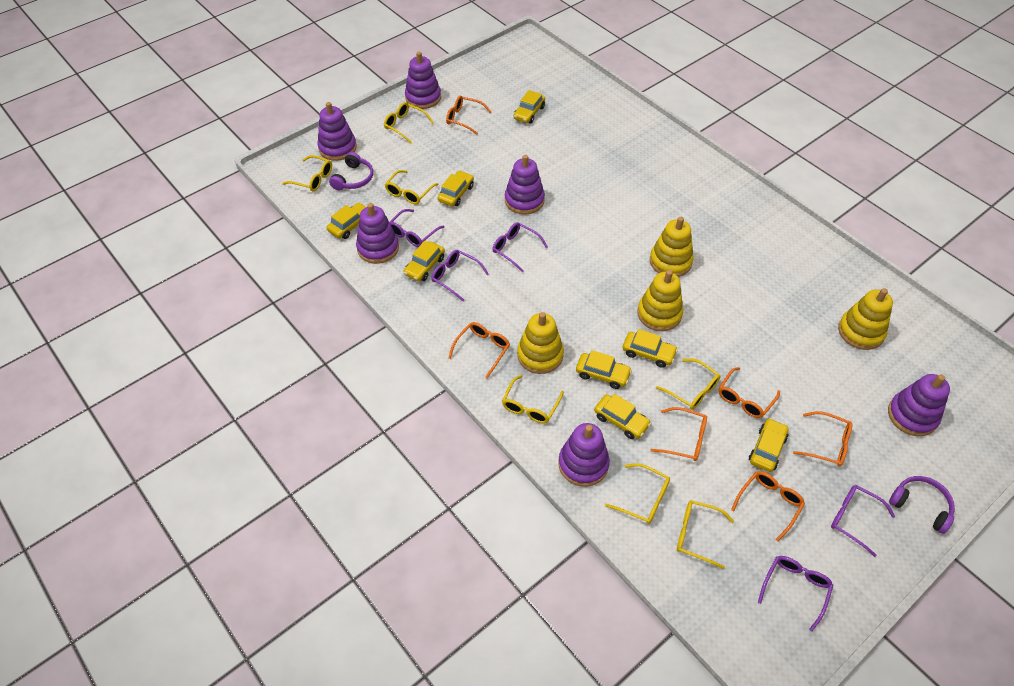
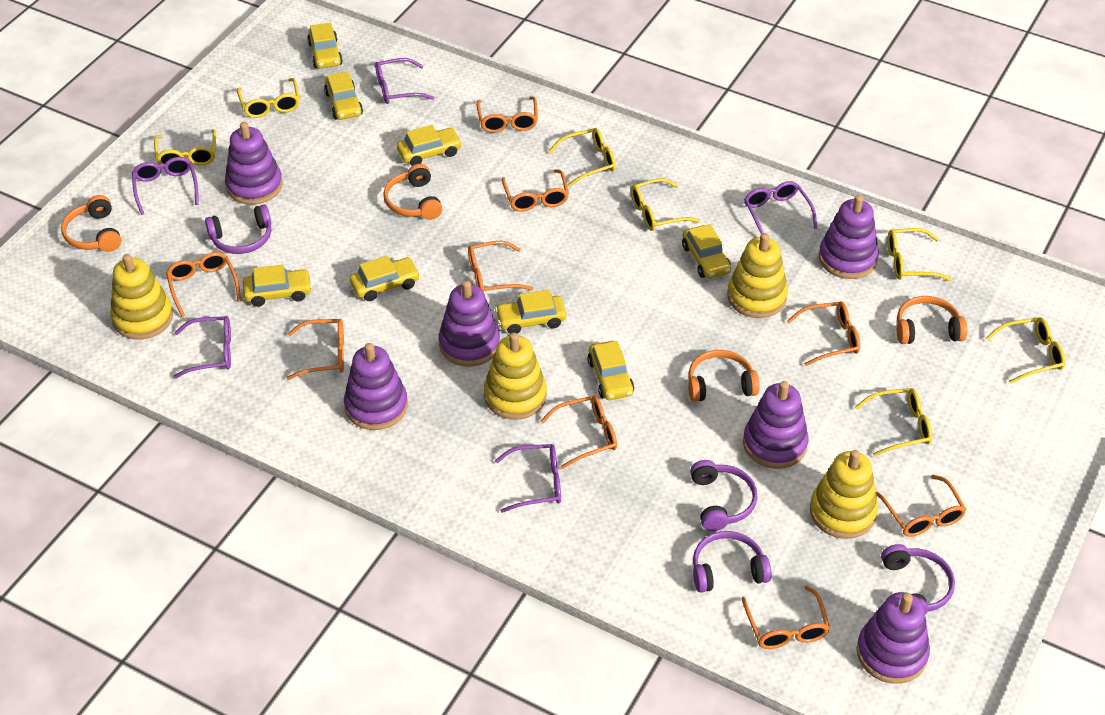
orange glasses: [446,96,491,135] [448,322,510,378] [651,407,707,461] [718,367,780,418] [731,471,805,541] [793,411,853,466] = 6 -> [166,252,241,317] [287,319,344,380] [468,241,534,292] [476,96,538,133] [502,169,569,212] [541,396,617,469] [741,586,830,649] [787,301,860,366] [876,475,967,537] = 9
orange headphones: none = 0 -> [61,195,122,252] [383,164,443,220] [688,350,760,402] [897,296,967,344] = 4
purple headphones: [329,152,373,190] [889,476,955,534] = 2 -> [205,204,271,254] [690,460,758,531] [693,531,771,593] [881,544,955,614] = 4

